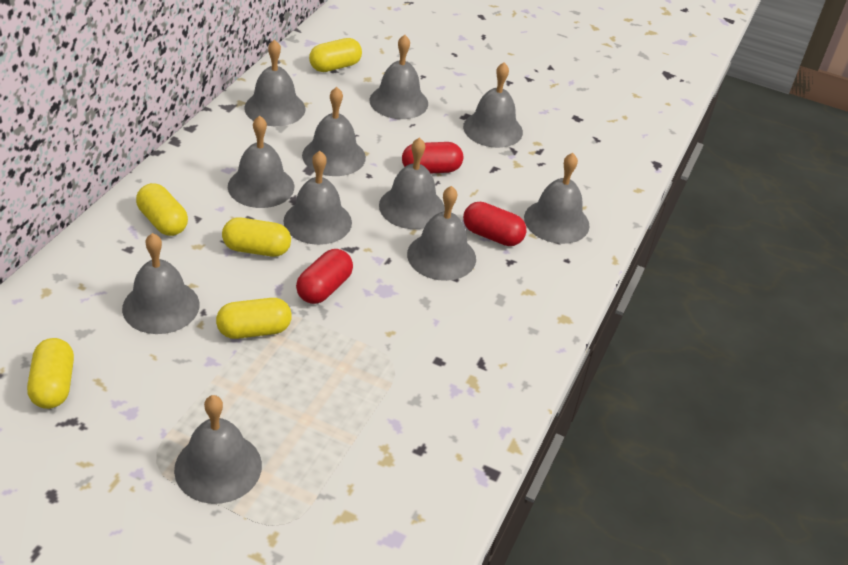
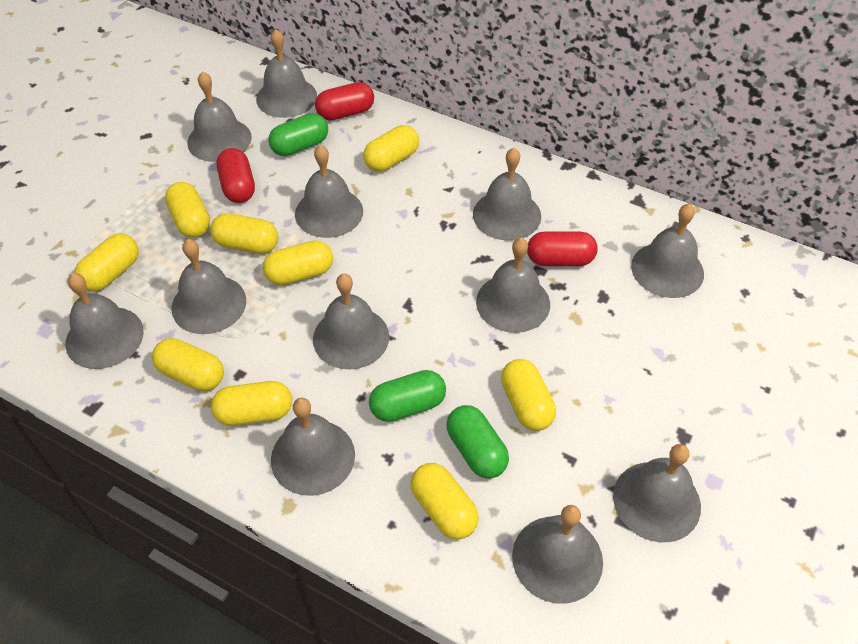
green capsule: none = 0 -> [269,113,328,156] [369,370,446,422] [446,405,509,479] = 3
grey bell: [122,233,200,334] [174,395,262,504] [228,116,294,208] [244,39,306,126] [283,151,352,245] [302,87,366,176] [370,35,428,119] [379,137,445,229] [407,186,476,281] [463,62,523,148] [524,153,590,244] = 11 -> [66,273,144,369] [171,239,246,334] [187,71,252,162] [256,29,317,118] [271,398,355,496] [295,145,363,238] [313,274,389,369] [473,148,541,241] [476,238,550,333] [512,505,603,604] [613,444,701,542] [631,204,704,298] = 12
yellow capsule: [27,338,74,409] [136,183,188,236] [216,298,292,339] [222,218,291,257] [309,38,362,72] = 5 -> [75,234,139,291] [152,338,224,391] [165,182,210,238] [210,213,278,254] [211,381,292,426] [263,240,333,285] [363,125,419,172] [410,463,479,540] [501,359,556,431] = 9

